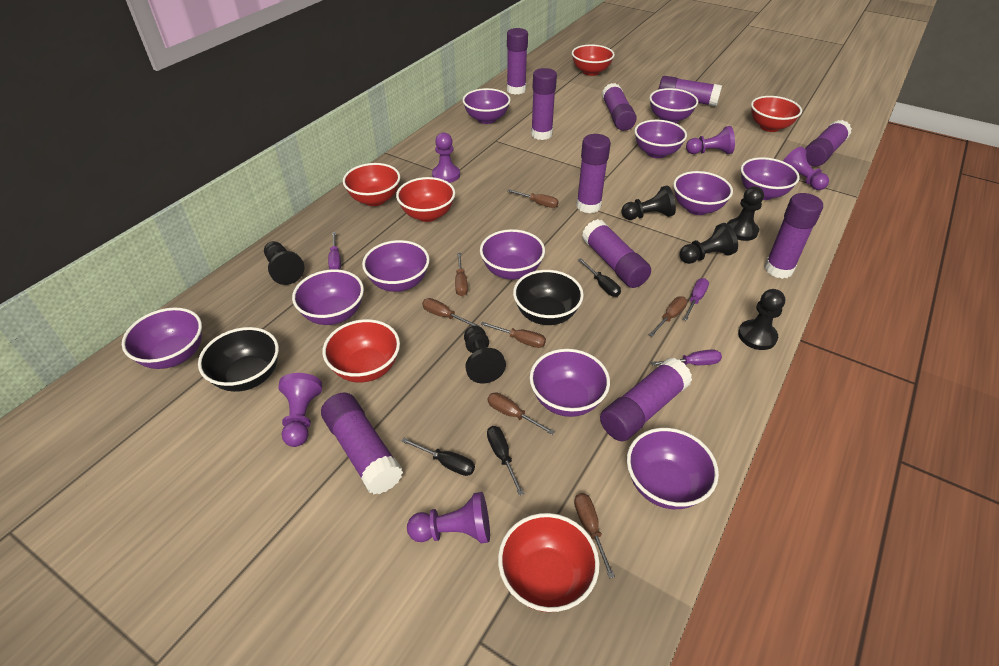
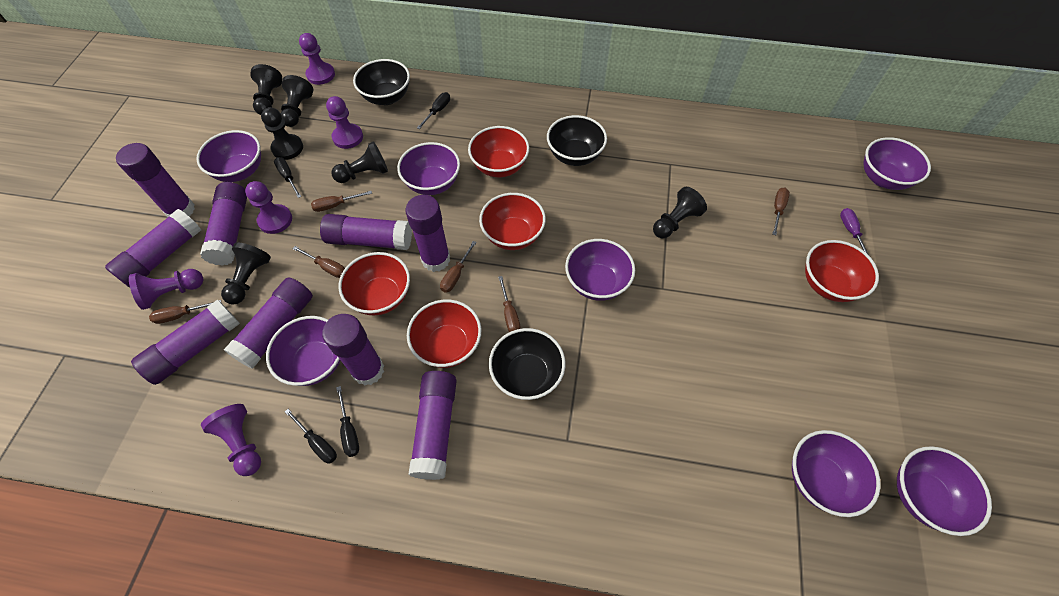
black bowl: [198,327,279,392] [513,270,584,325] = 2 -> [353,59,410,105] [489,328,565,400] [547,115,607,166] = 3
black screwdriver: [401,438,475,476] [487,426,524,496] [578,258,621,297] = 3 -> [274,157,301,198] [285,409,337,463] [336,386,359,457] [417,92,450,129] = 4
brown screwdriver: [422,298,479,326] [455,253,468,296] [481,322,546,348] [488,392,555,435] [508,189,559,208] [574,493,615,578] [649,296,687,337] = 7 -> [149,300,221,324] [293,246,345,278] [311,191,372,212] [440,241,477,293] [498,276,521,332] [772,188,790,235] = 6
purple bowl: [122,307,202,369] [292,269,364,325] [362,240,430,292] [463,88,511,124] [480,229,545,280] [530,349,610,417] [627,428,719,509] [634,120,687,158] [649,88,698,123] [673,171,733,215] [741,157,800,200] = 11 -> [196,130,261,182] [266,316,341,386] [397,142,460,195] [565,239,635,301] [792,430,881,517] [864,137,931,190] [897,446,992,536] = 7
purple glue stick: [321,392,403,495] [507,28,528,95] [531,68,557,140] [576,134,611,213] [582,219,651,288] [600,358,692,441] [602,83,637,131] [658,76,722,107] [764,193,823,279] [805,120,852,166] = 10 -> [105,209,201,287] [116,143,195,217] [131,300,240,385] [200,182,247,266] [224,277,313,369] [320,214,412,250] [322,314,384,385] [405,195,450,272] [408,371,457,480] = 9
purple screwdriver: [328,232,341,270] [651,349,722,366] [683,278,709,321] = 3 -> [840,208,869,255] = 1
red bowl: [323,319,400,383] [343,163,400,206] [396,177,455,222] [498,513,600,612] [572,44,615,76] [751,96,802,132] = 6 -> [338,252,410,315] [407,299,481,368] [468,126,529,177] [479,193,546,250] [805,240,879,302] = 5

